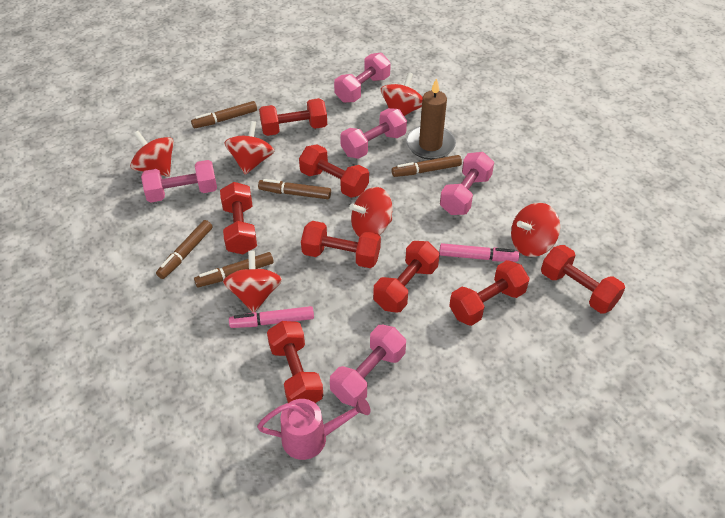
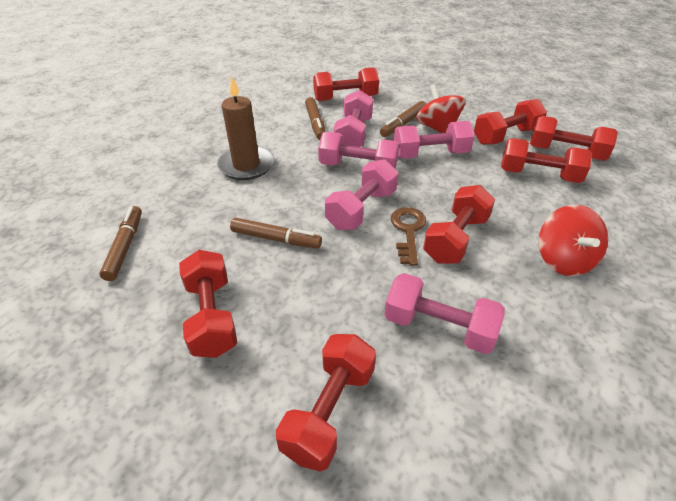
brown key: none = 0 -> [391,207,426,266] = 1
brown marker: [156,220,212,279] [191,101,257,128] [194,252,274,287] [258,179,331,199] [392,155,462,177] = 5 -> [99,206,142,281] [230,218,322,249] [305,97,325,140] [380,101,426,137] = 4
pink marker: [229,306,314,328] [439,243,519,262] = 2 -> none = 0
pink watering can: [257,397,370,460] = 1 -> none = 0
red dumbbell: [220,182,257,255] [259,98,327,136] [267,321,324,403] [299,144,369,198] [301,221,381,268] [373,241,440,313] [449,260,530,326] [541,245,625,313] = 8 -> [179,250,237,358] [276,334,376,472] [313,67,379,101] [423,185,495,263] [474,99,547,145] [501,138,592,183] [530,116,618,161] = 7
red spinning top: [130,131,174,177] [223,251,282,312] [224,121,274,175] [349,187,392,237] [381,72,423,116] [511,203,560,257] = 6 -> [416,84,466,133] [538,205,608,276] = 2

